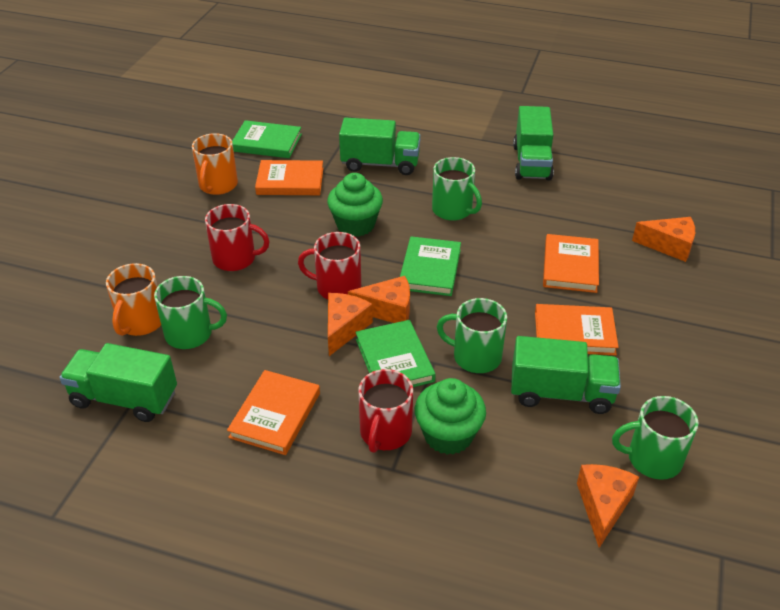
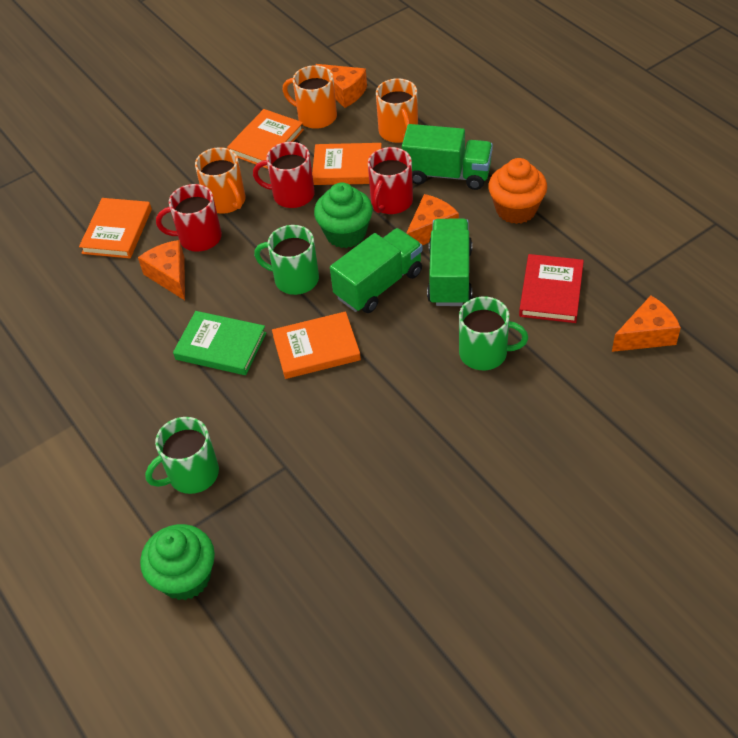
green book: [232,120,302,158] [356,320,436,387] [400,236,461,296] = 3 -> [173,311,266,375] = 1
green mug: [154,276,227,349] [432,157,482,221] [437,298,507,373] [612,396,699,480] = 4 -> [145,417,219,494] [254,225,319,295] [459,297,528,370] = 3
green truck: [59,343,177,422] [339,118,421,175] [511,336,621,414] [513,106,554,181] = 4 -> [330,228,423,313] [402,124,493,190] [427,219,472,306] = 3
orange cupcake: none = 0 -> [488,158,547,224] = 1
orange mug: [106,263,161,336] [192,133,238,195] = 2 -> [195,147,245,214] [283,65,337,129] [376,78,418,143] = 3
red book: none = 0 -> [519,254,584,323] = 1

